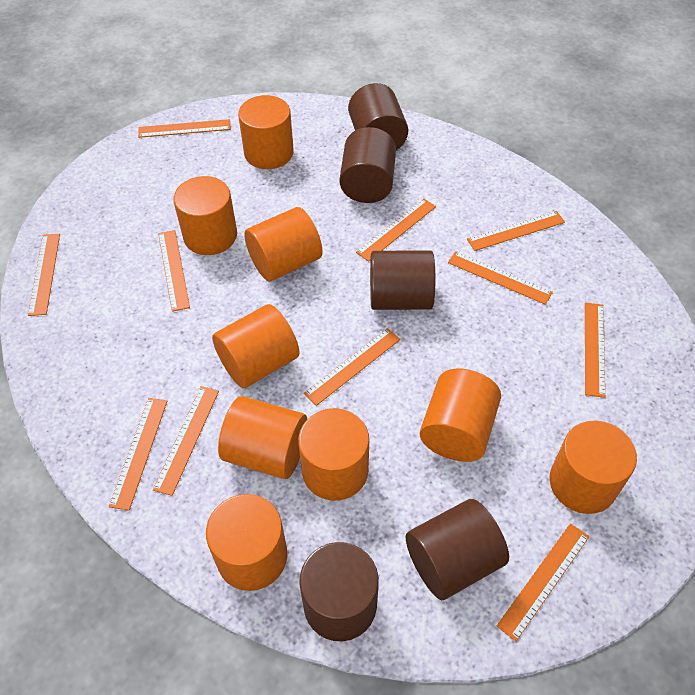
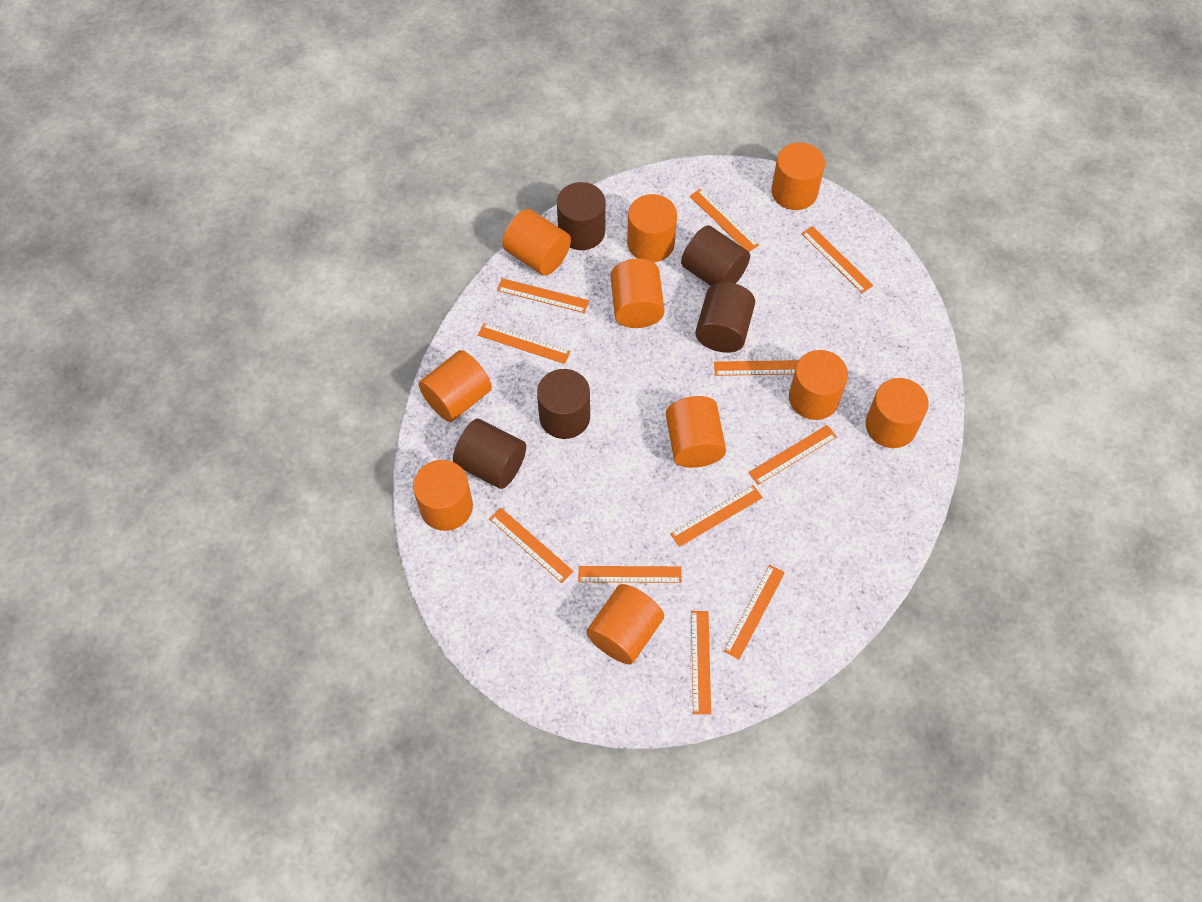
orange cylinder: [173,176,237,255] [206,494,287,591] [212,304,300,388] [218,396,307,479] [238,95,294,169] [244,207,322,282] [298,408,369,501] [420,369,501,462] [550,421,637,514] = 9 -> [413,460,473,531] [419,350,492,422] [502,209,571,276] [586,584,664,664] [610,258,665,328] [627,194,677,262] [666,396,726,468] [771,142,825,210] [789,350,848,420] [866,378,929,448] = 10

